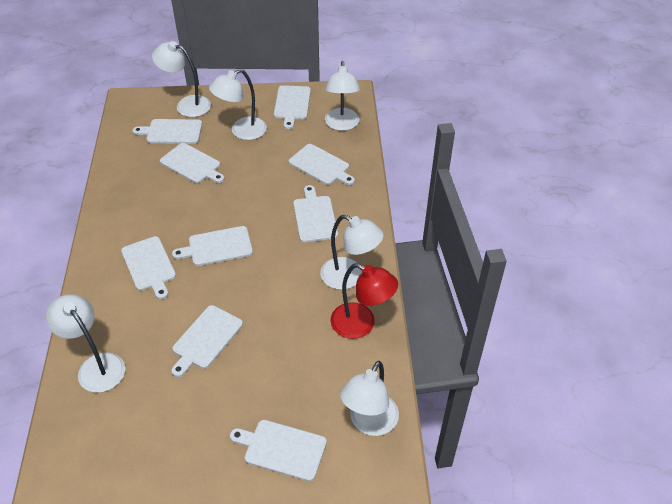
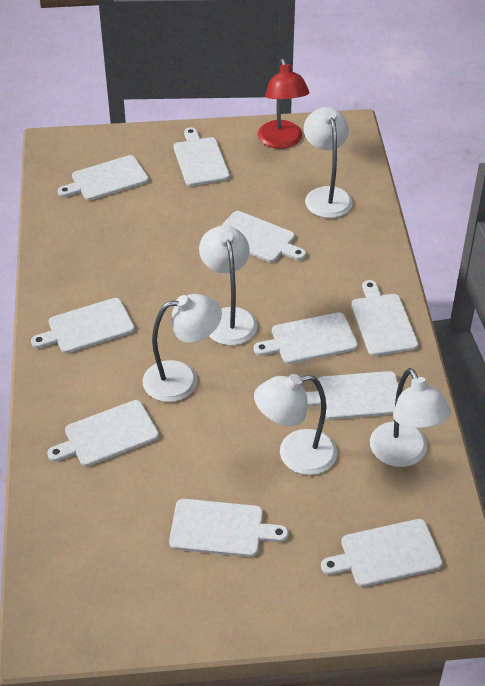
white cutting board: [121,236,176,299] [133,119,202,144] [160,143,224,183] [171,305,243,377] [172,226,253,266] [230,420,327,481] [274,85,311,129] [289,144,355,185] [293,185,338,242] = 9 -> [31,298,135,353] [47,400,159,466] [58,155,149,200] [169,499,288,557] [174,127,230,186] [221,211,306,262] [254,312,358,364] [306,371,398,420] [321,519,443,587] [351,280,418,356] = 10
white lamp: [46,294,125,393] [152,41,211,117] [209,69,267,140] [320,215,384,290] [325,61,360,131] [340,361,399,436] = 6 -> [143,294,222,402] [199,225,257,345] [254,374,337,475] [304,107,353,218] [370,368,451,467] = 5

